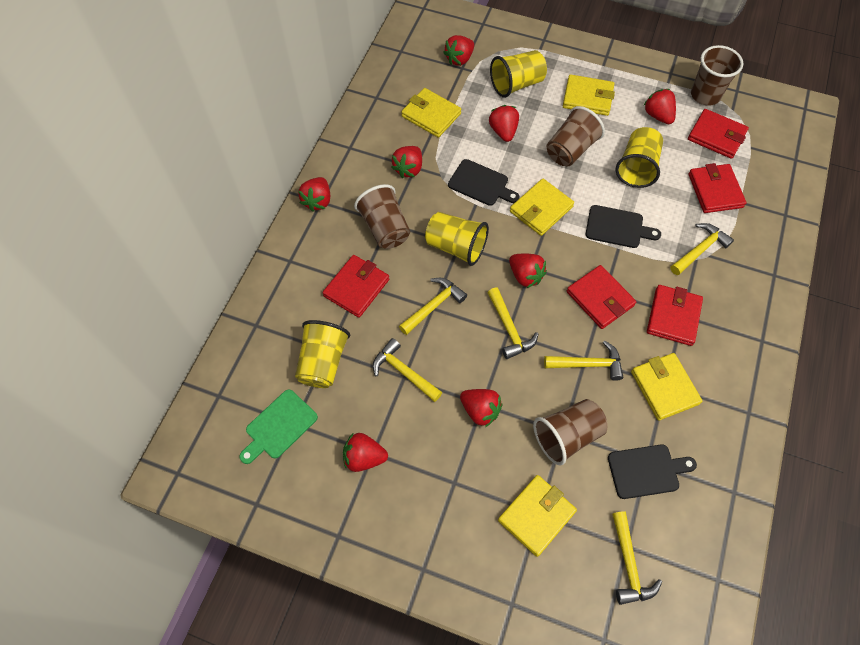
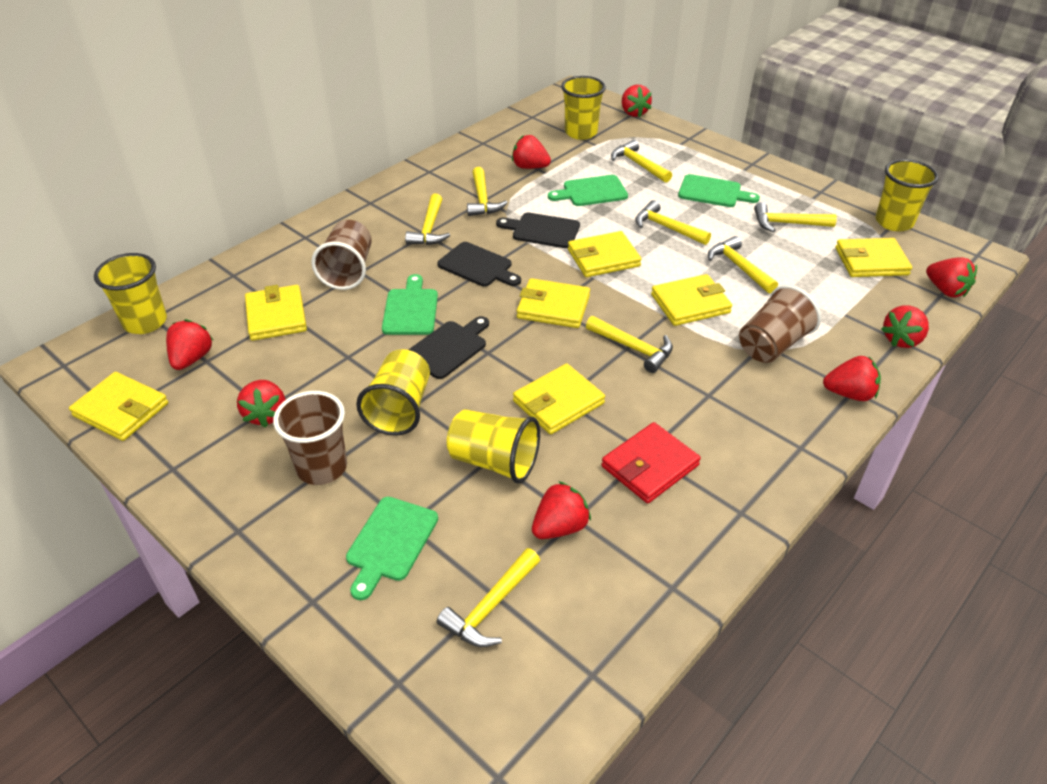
brown cup: [354,184,410,249] [533,399,608,465] [546,106,605,166] [691,45,743,106] = 4 -> [273,391,347,485] [311,220,372,290] [739,285,821,363] = 3
green cutting board: [239,389,318,464] = 1 -> [346,497,438,600] [382,274,438,335] [548,175,628,206] [678,174,760,207] = 4
red wallet: [323,255,389,318] [567,265,636,329] [647,285,703,346] [688,109,749,159] [688,163,747,213] = 5 -> [601,422,701,503] = 1
yellow cup: [295,320,350,388] [425,212,489,266] [490,50,547,98] [616,127,663,188] = 4 -> [94,253,167,334] [356,349,430,436] [447,409,540,484] [561,76,606,140] [875,159,939,231] = 5
yellow hammer: [373,338,442,402] [399,278,467,335] [488,288,538,359] [544,341,623,381] [612,511,662,605] [670,223,734,275] = 6 -> [405,194,450,245] [437,548,540,647] [467,167,508,216] [586,316,673,373] [611,140,672,183] [635,200,711,245] [708,236,778,294] [754,202,837,232] = 8
yellow wallet: [401,88,462,138] [498,475,577,557] [510,178,574,236] [563,74,615,116] [631,353,702,421] = 5 -> [69,372,168,441] [245,285,307,341] [513,363,605,434] [517,278,590,328] [568,231,641,277] [651,274,732,326] [835,238,912,277] = 7

